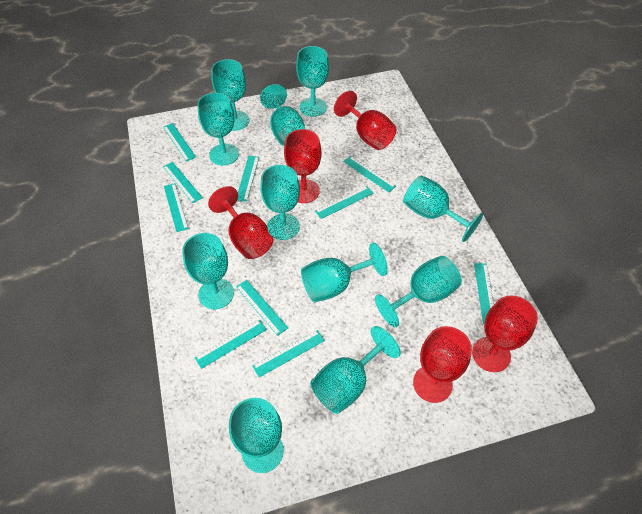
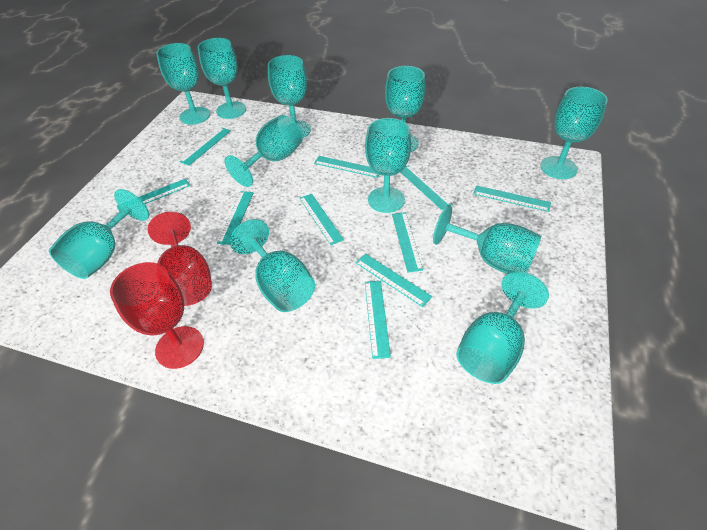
red goblet: [208,186,274,259] [284,129,321,203] [334,91,396,150] [413,326,472,403] [472,295,538,372] = 5 -> [110,262,204,369] [148,212,212,306] = 2

